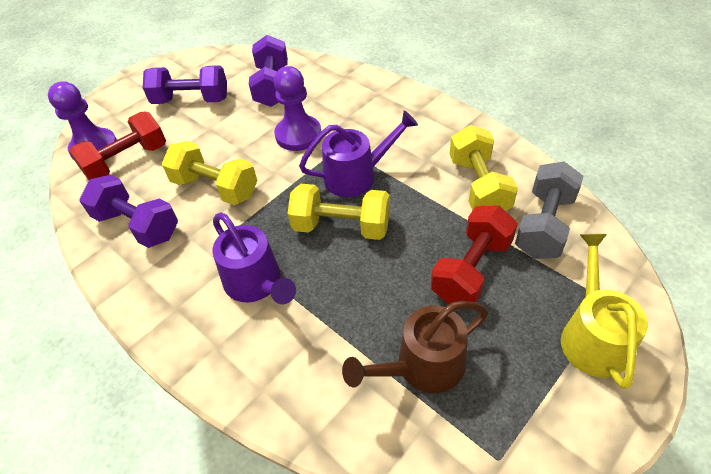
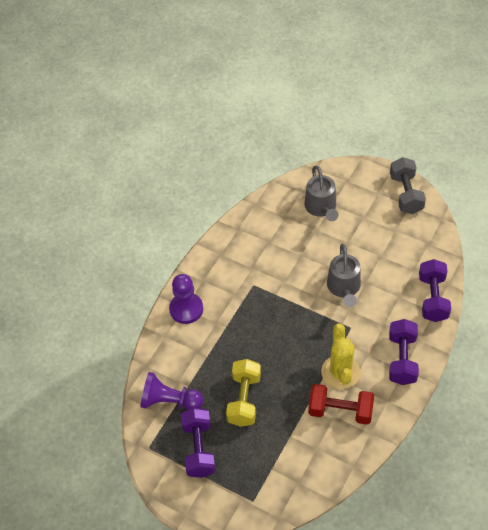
brown watering can: [342,301,488,393] = 1 -> none = 0
grey watering can: none = 0 -> [304,166,338,221] [327,243,361,307] = 2
purple watering can: [212,212,296,304] [299,110,418,197] = 2 -> none = 0
red dumbbell: [69,112,166,180] [431,206,518,304] = 2 -> [308,384,374,425] = 1
yellow cactus: none = 0 -> [321,323,360,389] = 1
yellow dumbbell: [162,141,257,205] [287,184,390,240] [450,125,518,211] = 3 -> [226,359,261,427] = 1
yellow watering can: [561,234,648,389] = 1 -> none = 0

